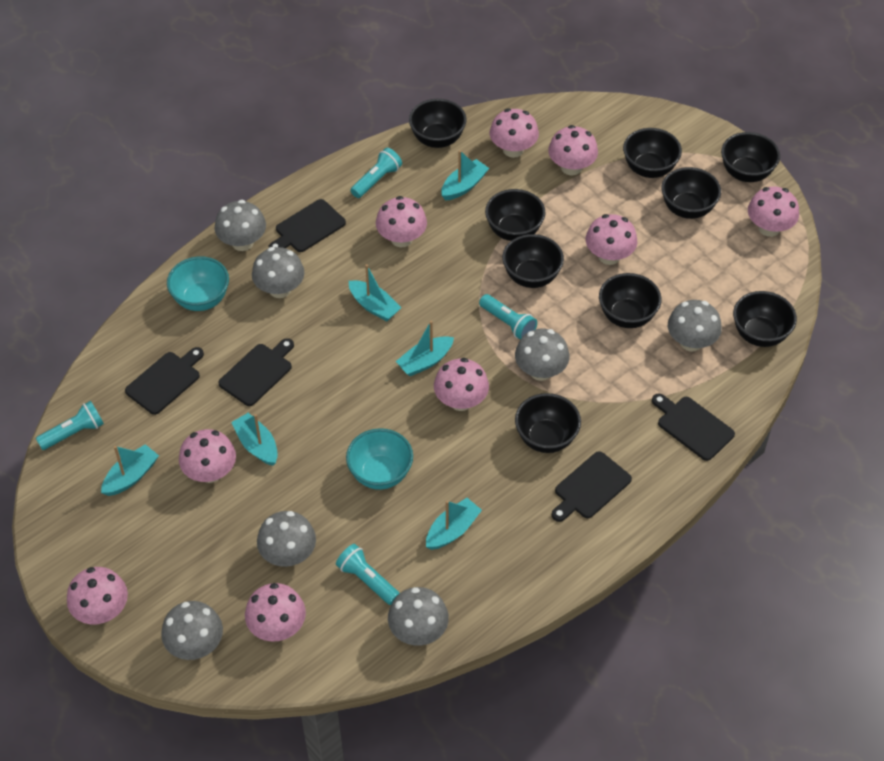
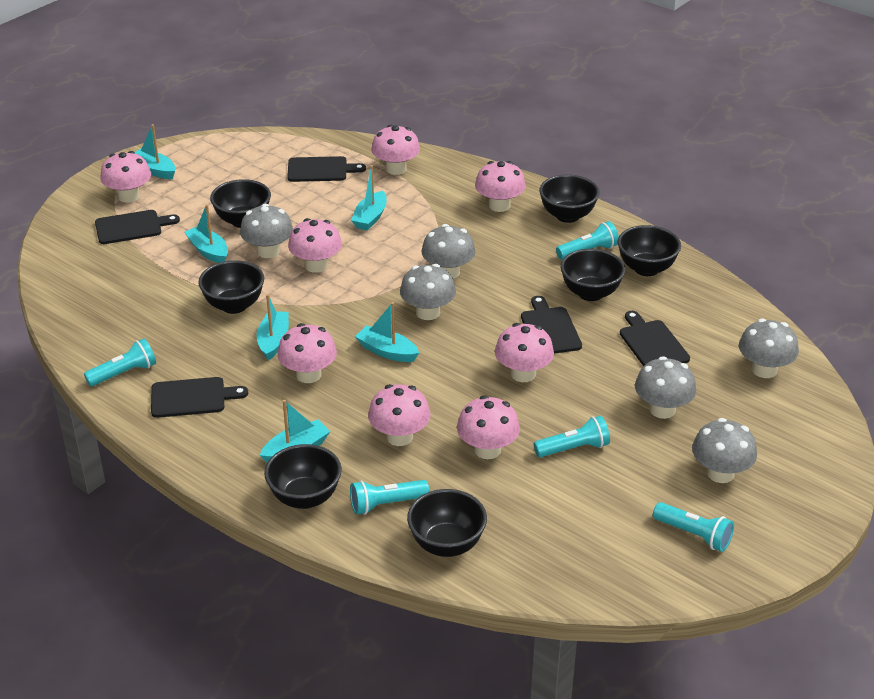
black bowl: [409,99,467,148] [485,189,546,241] [502,234,564,288] [515,393,581,453] [599,273,662,328] [623,128,682,178] [662,167,721,219] [721,132,780,182] [733,291,797,347] = 9 -> [198,260,264,314] [210,179,271,228] [264,444,342,509] [407,489,487,557] [539,174,600,223] [560,249,625,301] [618,225,681,276] = 7
grey mushroom: [161,601,223,660] [215,200,266,251] [252,247,305,298] [257,511,316,567] [388,587,449,646] [515,329,570,381] [668,300,722,352] = 7 -> [240,204,293,258] [400,264,456,320] [421,224,476,279] [635,356,696,419] [692,418,757,483] [739,319,799,378] = 6
pink mushroom: [67,567,128,624] [179,429,236,483] [245,583,306,642] [376,196,427,247] [434,358,489,411] [490,108,539,158] [548,125,598,176] [586,214,637,265] [748,187,799,237] = 9 -> [100,151,151,203] [277,323,337,383] [288,218,342,273] [368,384,431,446] [371,125,420,175] [457,395,520,459] [475,161,526,212] [495,323,554,382] = 8
turquoise bowl: [167,256,229,311] [346,428,413,490] = 2 -> none = 0
turquoise flashlight: [36,401,104,450] [336,544,400,605] [350,148,402,198] [479,294,537,340] = 4 -> [84,338,156,386] [350,480,429,515] [534,416,610,458] [556,221,619,260] [653,502,734,552] = 5

